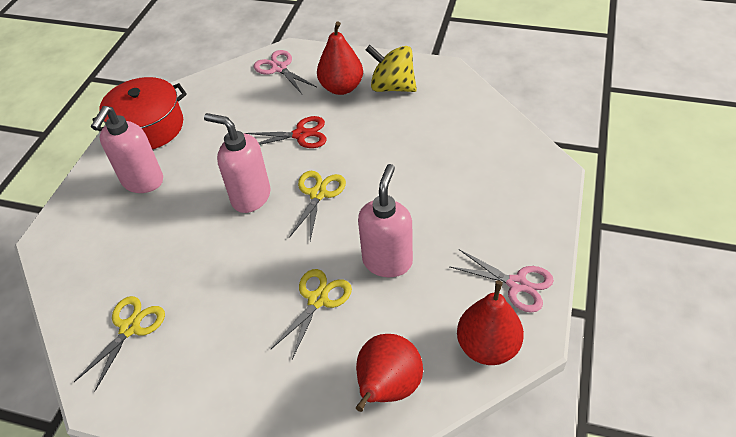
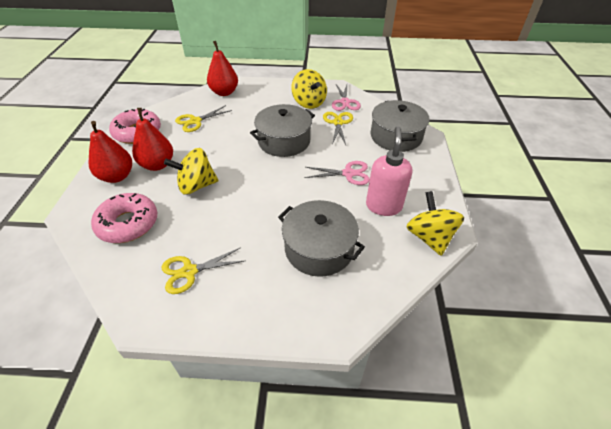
grey pot: none = 0 -> [250,104,315,157] [278,200,365,277] [371,100,429,152] = 3
pink donut: none = 0 -> [91,193,157,243] [109,109,161,144] = 2
pink soap dispenser: [91,106,163,193] [204,113,270,213] [358,164,413,277] = 3 -> [366,127,413,216] = 1
red pot: [92,77,187,149] = 1 -> none = 0
red scissors: [245,116,327,148] = 1 -> none = 0
yellow spinning top: [366,45,417,92] = 1 -> [164,148,218,195] [292,69,327,109] [406,191,464,256] = 3

